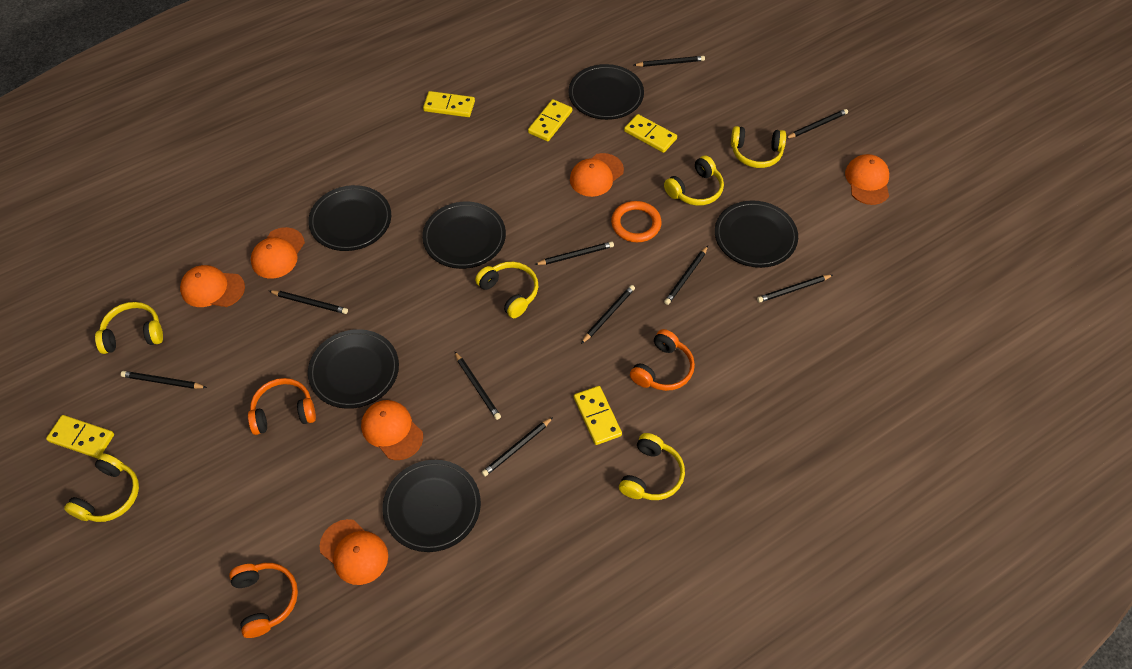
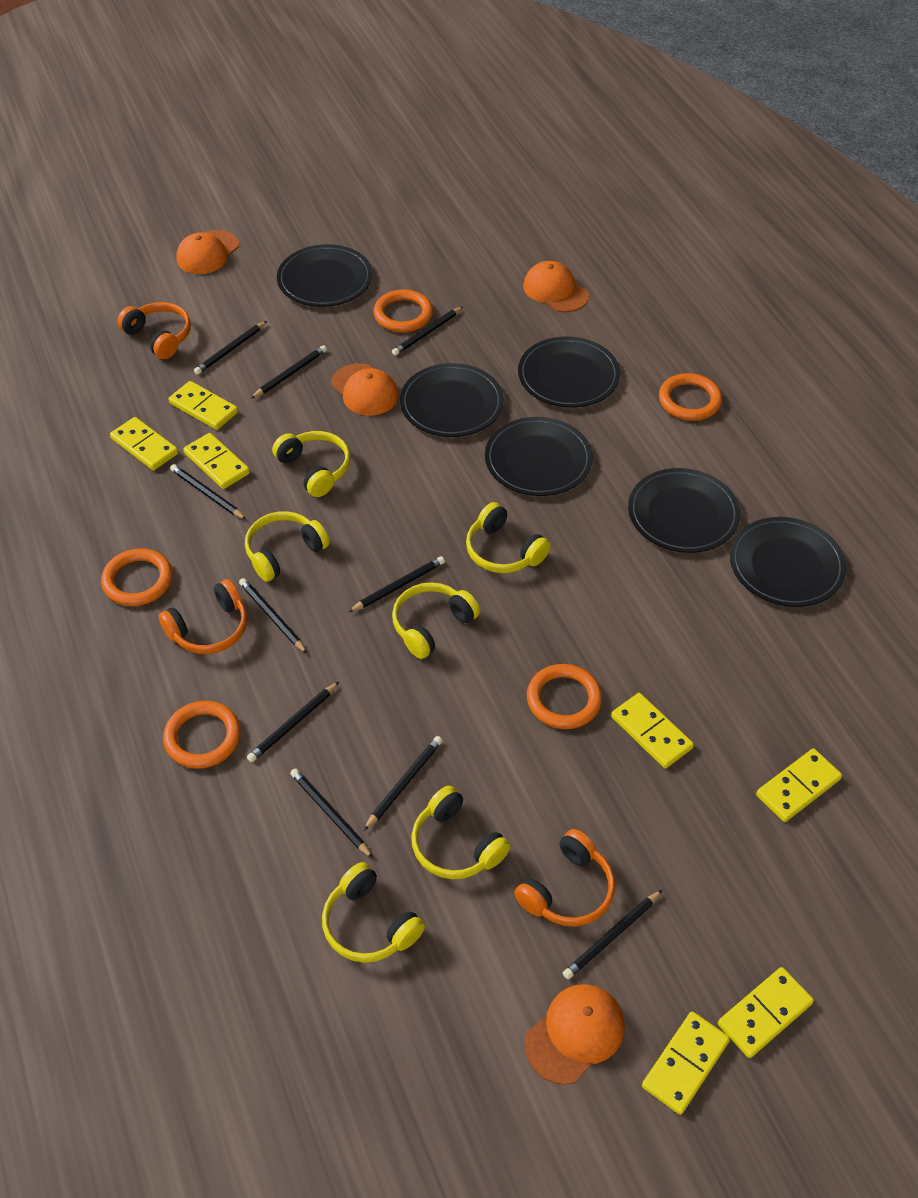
orange cap: [180,265,245,307] [251,227,305,279] [320,519,388,585] [361,400,423,460] [570,153,624,197] [845,154,889,205] = 6 -> [176,230,239,274] [331,363,399,416] [523,261,589,312] [525,984,625,1085] = 4
orange ring: [611,201,662,242] = 1 -> [101,548,172,606] [163,701,241,769] [373,289,433,332] [527,664,602,729] [659,373,722,421] = 5
yellow domino: [46,415,114,458] [423,91,475,117] [528,99,572,141] [574,386,622,445] [624,114,677,153] = 5 -> [110,417,178,470] [169,381,238,430] [183,433,250,489] [611,693,694,768] [642,1011,730,1115] [718,967,814,1058] [756,748,842,822] = 7

